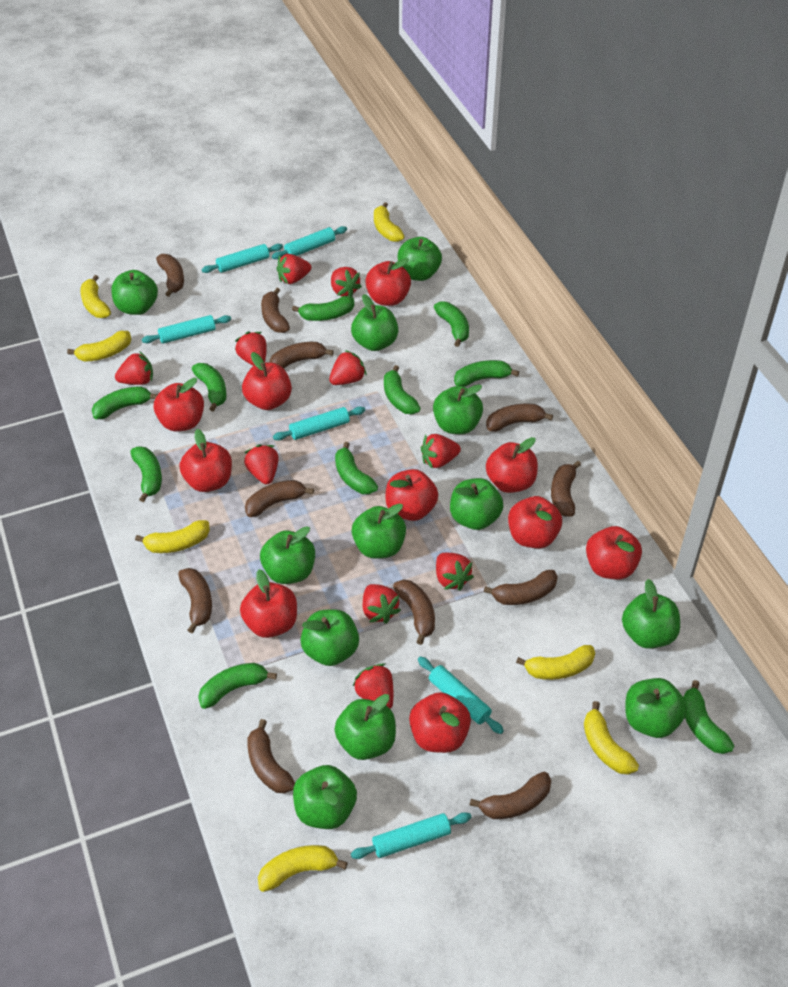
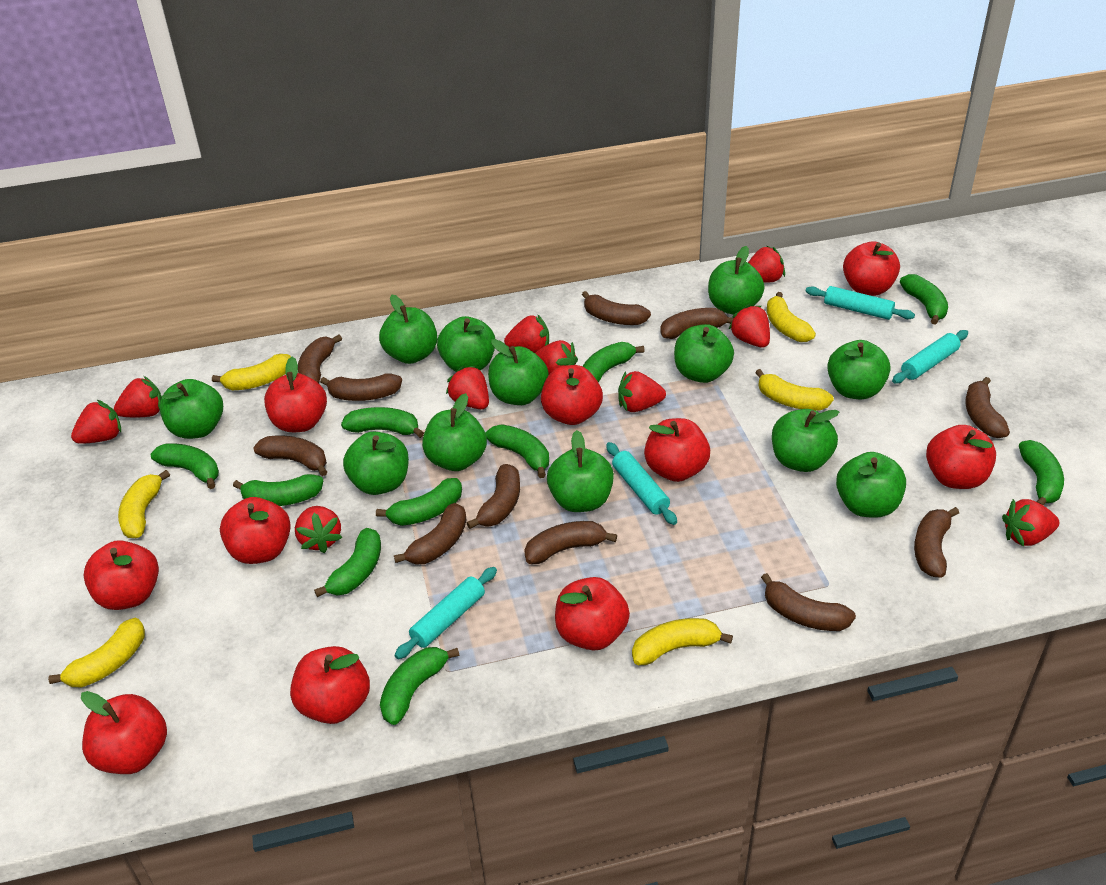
turquoise rolling pin: [142,315,231,344] [202,244,283,273] [272,226,347,259] [273,406,365,441] [351,812,472,859] [418,656,504,734] = 6 -> [395,567,497,659] [606,442,677,525] [806,286,915,320] [892,330,968,384] = 4
yellow banana: [67,331,132,362] [80,275,111,318] [135,520,210,553] [258,845,348,892] [374,202,405,242] [516,645,595,680] [584,701,639,775] = 7 -> [48,618,145,687] [118,470,170,538] [212,354,291,391] [632,618,733,665] [755,369,834,410] [767,292,816,342] = 6

